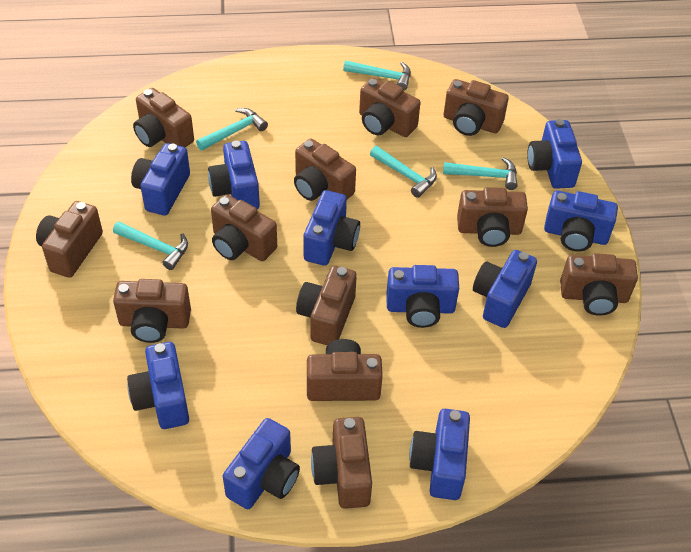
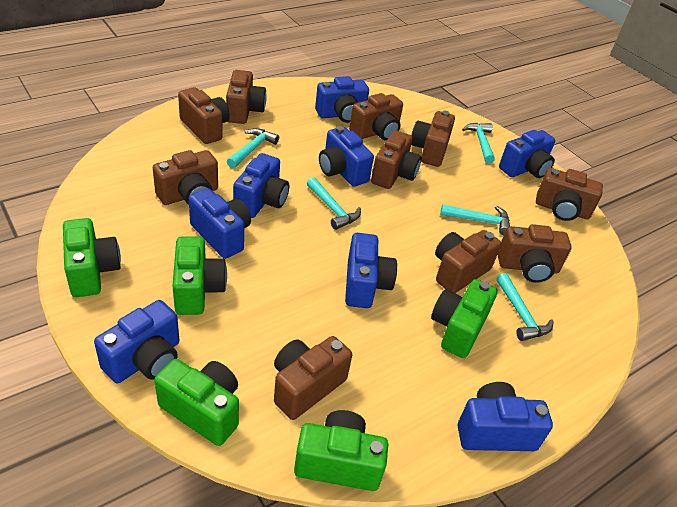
blue camera: [127,342,189,429] [131,143,190,216] [208,140,260,209] [223,418,300,509] [303,190,360,266] [386,265,459,328] [409,409,470,500] [473,250,537,328] [527,119,582,189] [544,190,618,252] = 10 -> [94,300,179,383] [189,188,251,259] [233,153,289,218] [315,76,369,123] [319,126,374,187] [345,233,397,308] [458,382,553,451] [499,130,555,178] = 8
brown camera: [36,201,103,278] [113,279,191,343] [133,88,194,147] [211,194,277,261] [294,138,356,201] [296,266,357,345] [307,339,383,401] [311,417,372,509] [359,78,420,137] [444,79,509,136] [457,187,528,247] [560,253,638,316] = 12 -> [153,150,218,205] [178,87,230,144] [226,70,267,124] [274,336,352,420] [349,93,403,141] [371,130,422,189] [411,111,455,167] [435,230,501,293] [498,224,572,283] [536,168,603,221] = 10
green camera: none = 0 -> [63,218,121,297] [154,359,239,446] [172,236,227,315] [294,410,388,491] [431,279,498,358] = 5

